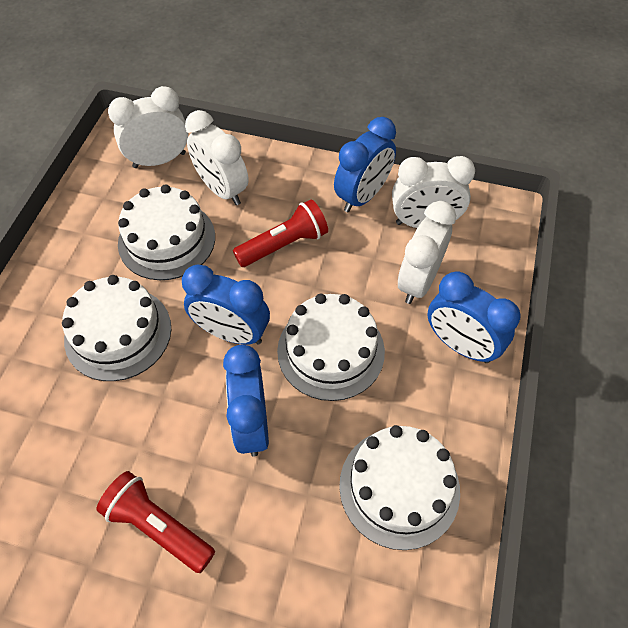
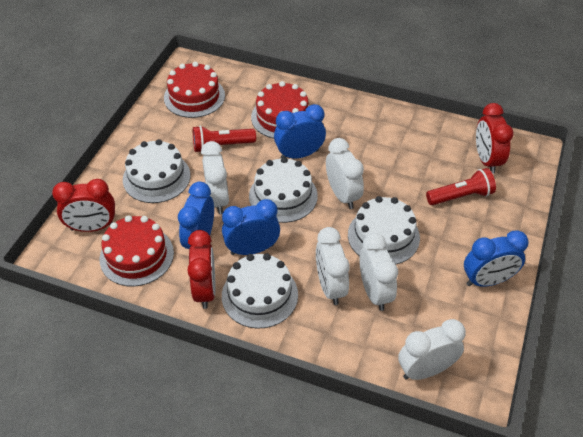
red cake: none = 0 -> [100,215,174,286] [164,62,225,118] [251,81,309,139] = 3
red clock: none = 0 -> [52,179,115,232] [187,230,215,309] [476,103,513,174] = 3
white clock: [108,86,189,168] [185,110,249,205] [392,156,475,228] [398,201,456,304] = 4 -> [201,141,229,214] [316,227,350,305] [326,138,364,209] [359,233,398,311] [398,319,466,380] = 5

